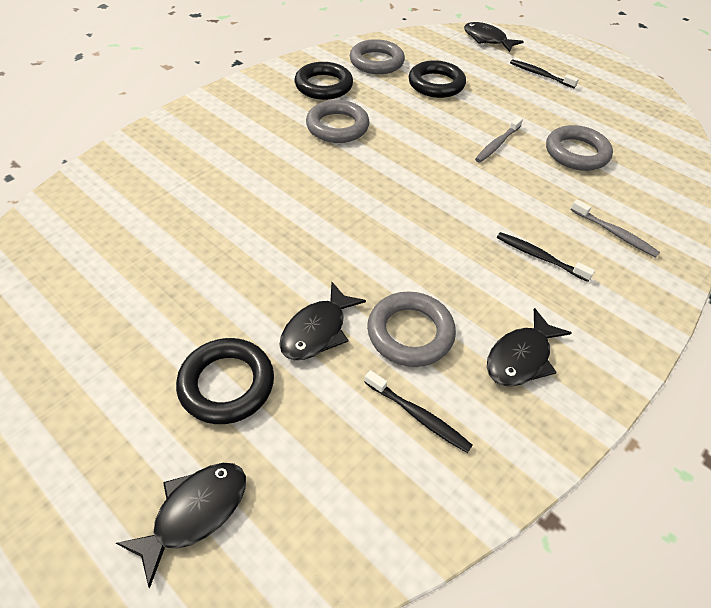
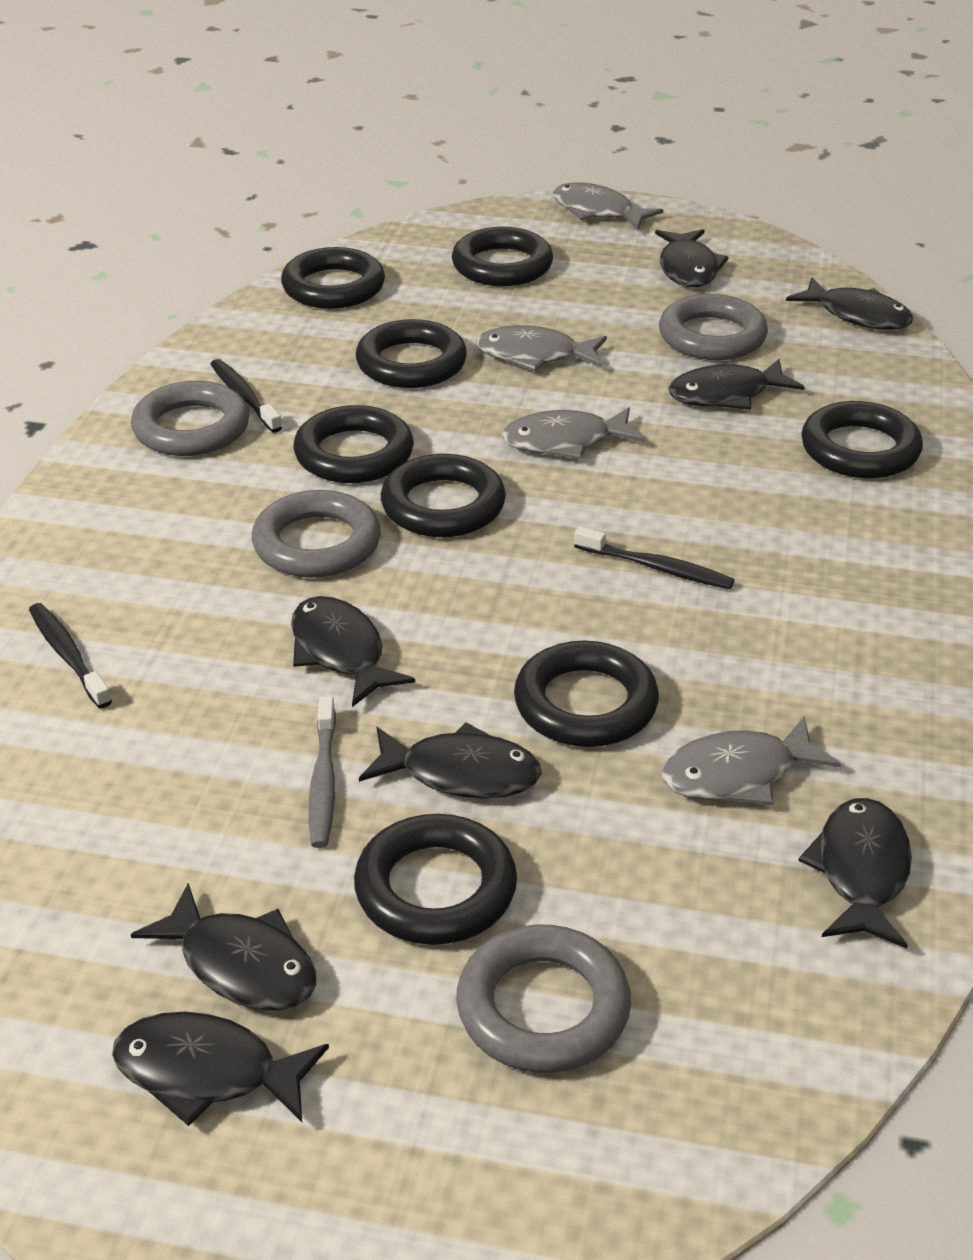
black fish: [116,463,246,589] [279,282,366,360] [464,22,524,52] [487,308,571,386] = 4 -> [112,1012,329,1126] [131,883,316,1011] [291,596,415,707] [359,722,542,798] [655,229,728,287] [668,359,805,410] [786,277,914,330] [798,798,912,949] = 8
black ring: [176,338,274,424] [295,62,353,100] [409,60,466,98] = 3 -> [281,247,385,309] [294,405,414,483] [354,814,517,945] [356,319,467,388] [381,454,506,537] [452,227,553,286] [514,641,659,747] [801,401,923,479] = 8
grey fish: none = 0 -> [476,325,607,371] [502,407,645,459] [553,182,663,230] [661,716,841,805] = 4
grey toothbrush: [475,117,523,163] [571,199,660,257] = 2 -> [309,696,336,848] = 1

